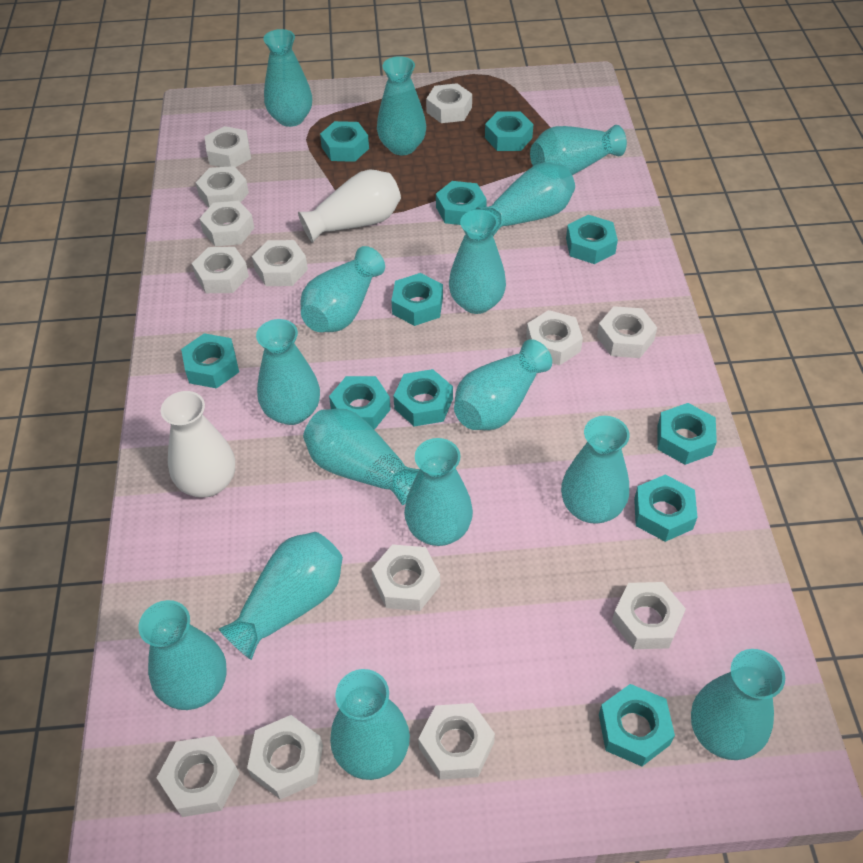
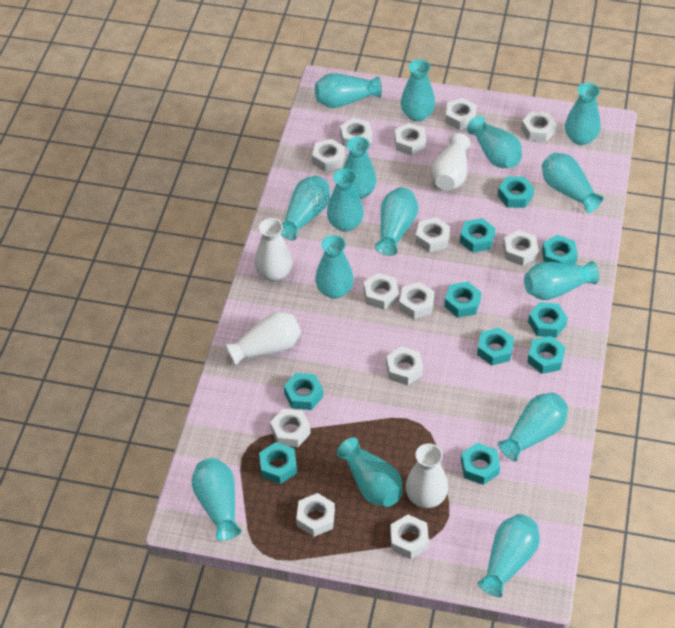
turquoise nut: [181,333,239,389] [320,121,369,162] [329,376,391,430] [391,273,443,326] [394,369,453,427] [436,181,487,225] [485,112,533,151] [566,215,618,264] [599,684,675,766] [634,475,697,542] [658,403,717,465] = 11 -> [259,442,297,484] [284,373,323,410] [444,282,482,318] [460,218,496,253] [461,443,500,485] [477,328,514,365] [498,176,534,208] [527,336,566,374] [528,302,568,338] [542,235,578,264] = 10
white vase: [161,391,235,498] [298,169,401,243] = 2 -> [225,312,301,366] [254,218,292,282] [406,444,448,508] [431,133,471,191] = 4

